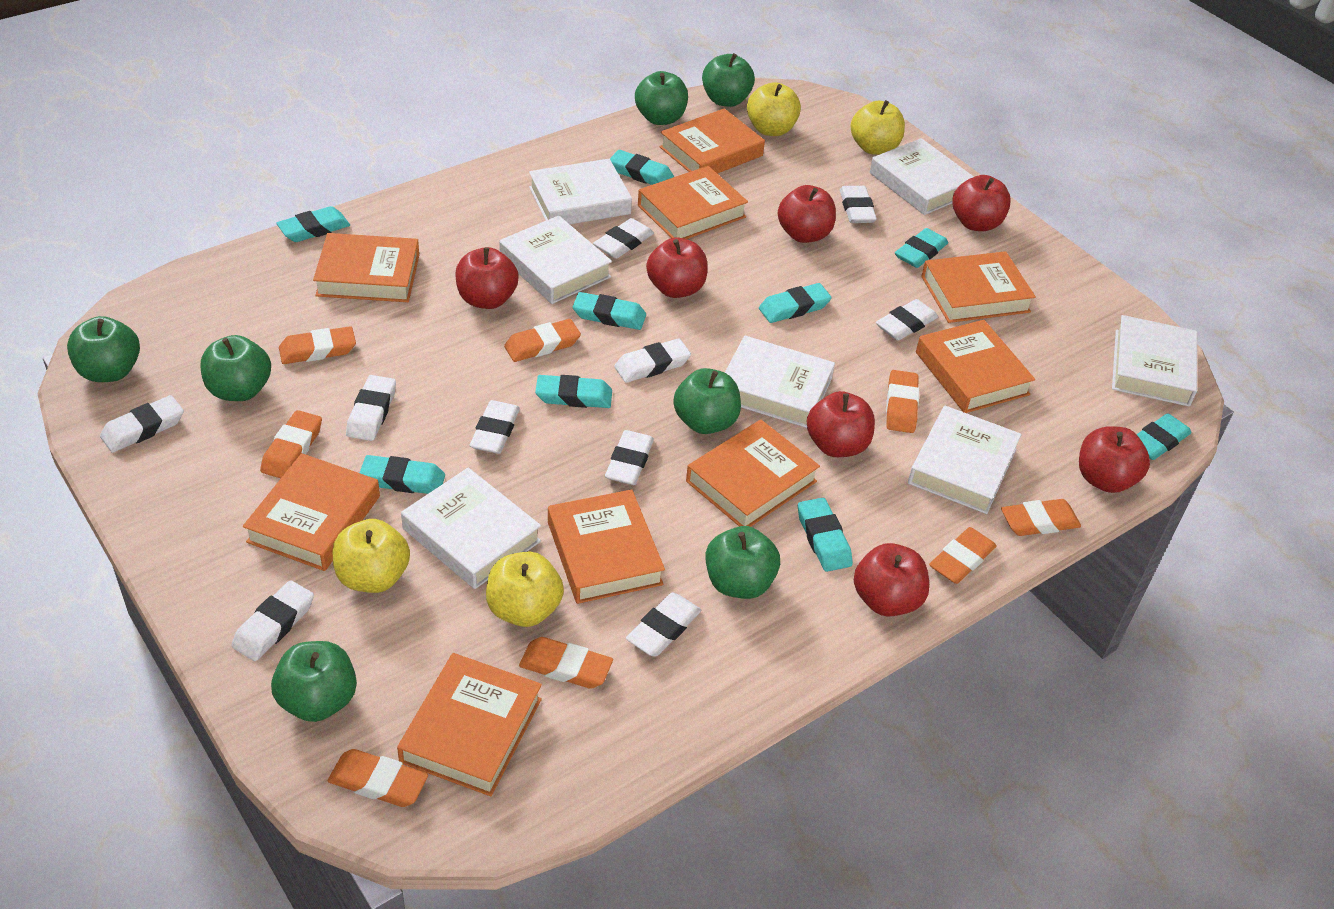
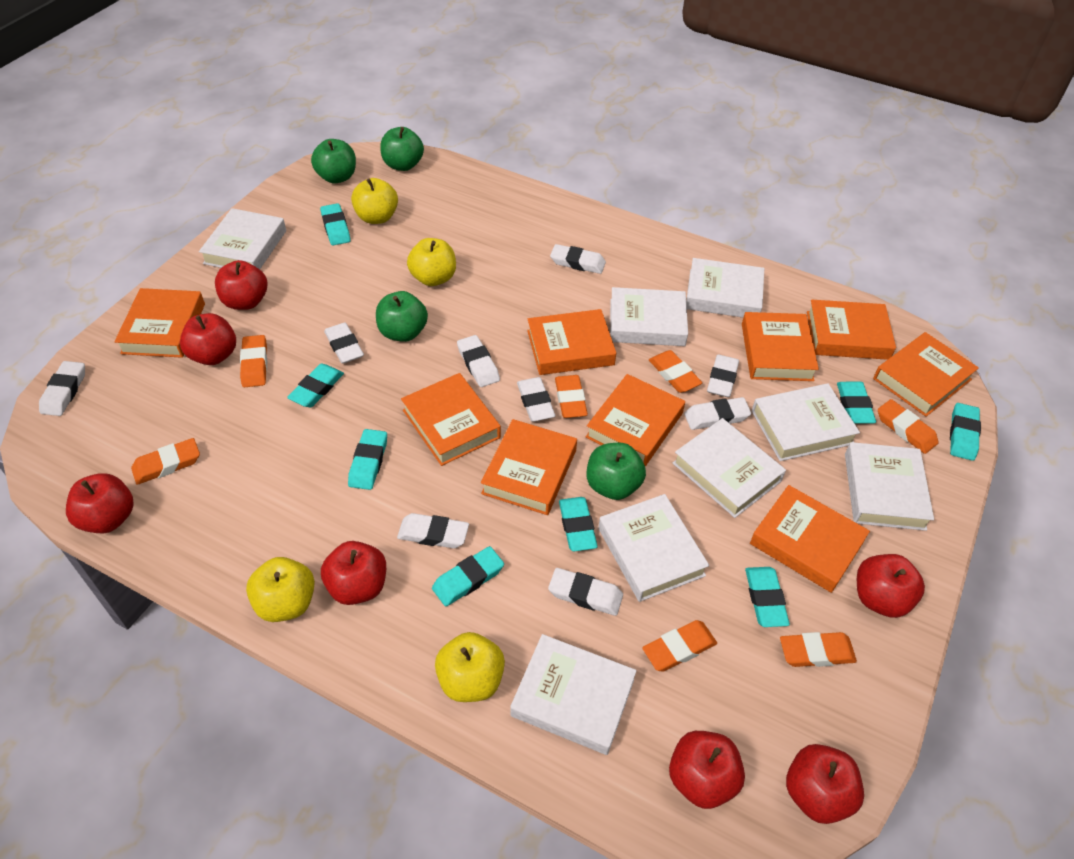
green apple: [67,316,140,382] [201,335,271,401] [271,641,357,722] [635,71,688,125] [673,368,741,434] [702,53,755,107] [705,526,780,599] = 7 -> [311,139,356,184] [376,291,428,342] [380,127,424,171] [587,443,646,500] = 4
orange eraser: [260,410,322,478] [279,326,356,364] [328,749,428,807] [504,319,581,362] [519,637,613,689] [886,370,919,433] [929,527,997,584] [1001,499,1081,536] = 8 -> [131,438,200,485] [240,335,267,387] [555,375,588,418] [642,620,717,672] [649,350,702,393] [780,632,857,667] [878,399,938,454] = 7
turquoise eraser: [276,206,350,242] [360,455,445,494] [535,375,612,408] [573,292,646,330] [610,150,674,185] [759,283,832,323] [798,498,853,572] [895,228,948,268] [1137,413,1192,460] = 9 -> [287,364,344,408] [320,203,351,245] [348,429,387,490] [432,546,504,606] [559,497,598,551] [745,567,790,627] [837,382,876,424] [950,403,981,461] = 8
white book: [401,467,541,589] [499,215,612,304] [529,159,632,224] [725,336,835,428] [870,138,974,215] [908,406,1022,514] [1112,315,1197,407] = 7 -> [199,208,286,269] [510,634,637,755] [598,494,709,602] [610,287,688,346] [673,418,786,518] [686,258,764,317] [752,384,860,461] [845,442,934,531] = 8
white eraser: [100,395,184,453] [231,580,314,661] [346,375,396,441] [470,400,520,454] [593,218,654,259] [605,430,654,485] [614,338,691,383] [626,593,701,657] [840,186,877,223] [876,299,938,340] = 10 -> [39,361,85,416] [324,322,364,364] [397,513,469,548] [457,335,500,387] [517,377,555,422] [548,568,623,616] [550,244,606,274] [684,397,751,430] [707,355,739,397] = 9

